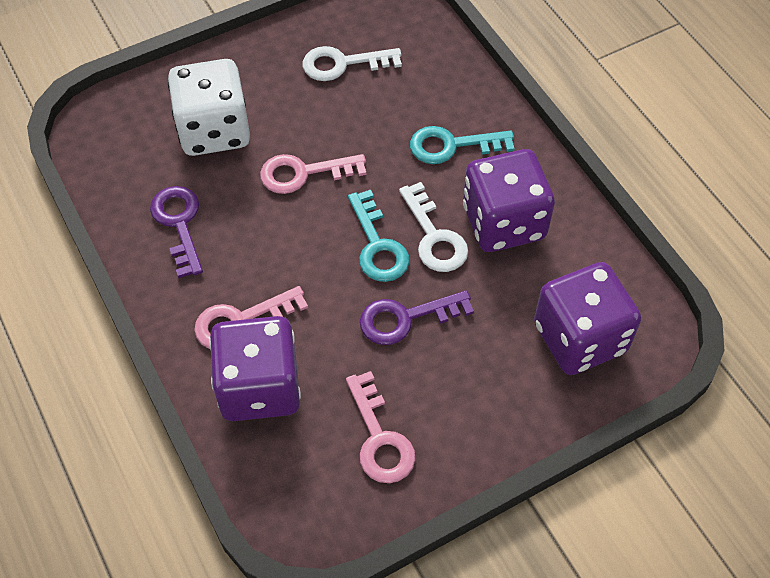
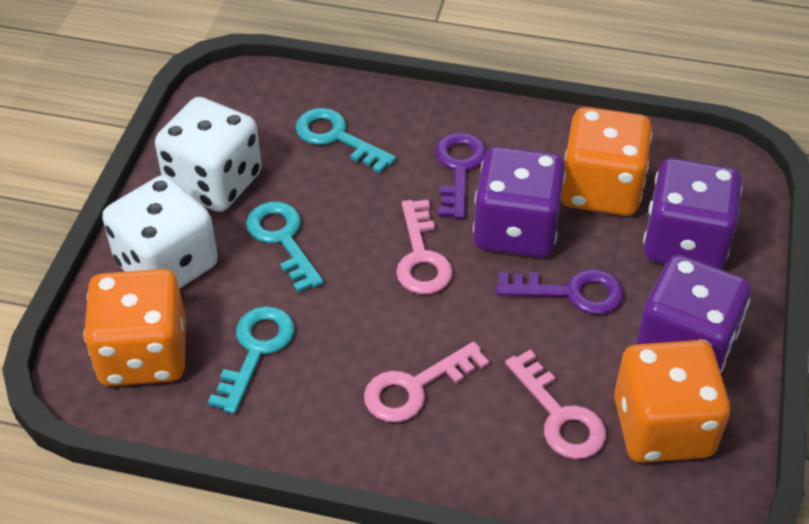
orange dice: none = 0 -> [84,269,186,386] [561,107,652,216] [614,340,730,463] = 3
turquoise key: [348,190,410,282] [410,126,514,164] = 2 -> [208,306,294,414] [246,202,324,293] [296,108,396,174] = 3
white dice: [168,59,250,156] = 1 -> [102,175,218,289] [155,97,262,212] = 2
white key: [302,46,402,81] [399,182,468,272] = 2 -> none = 0

